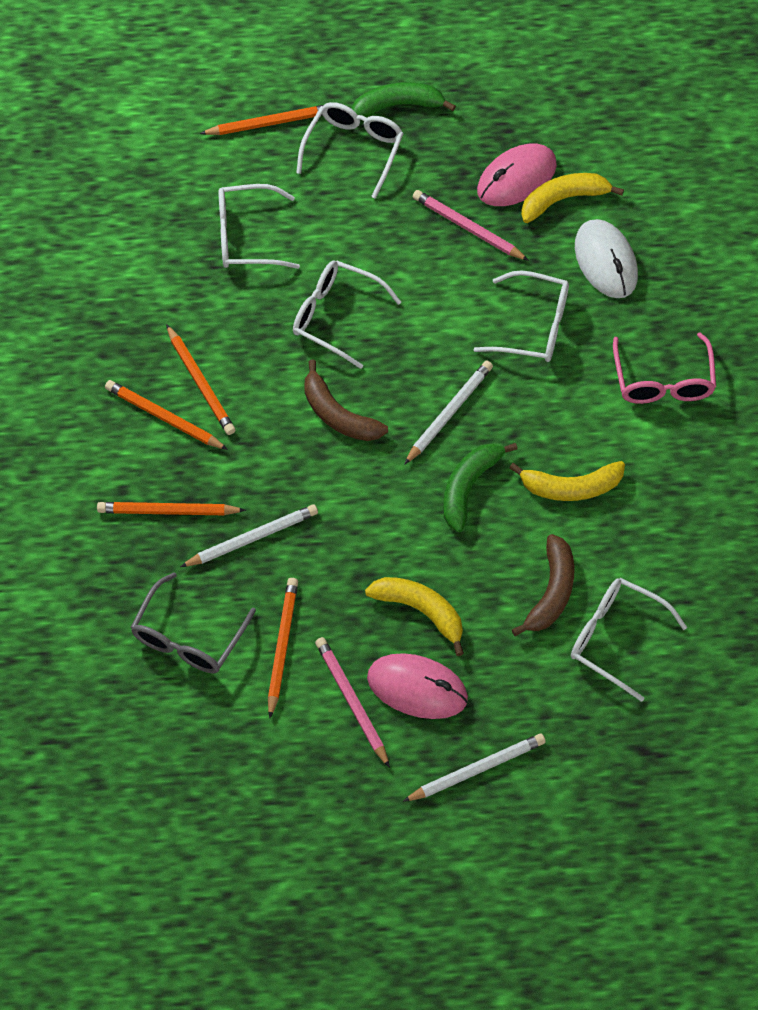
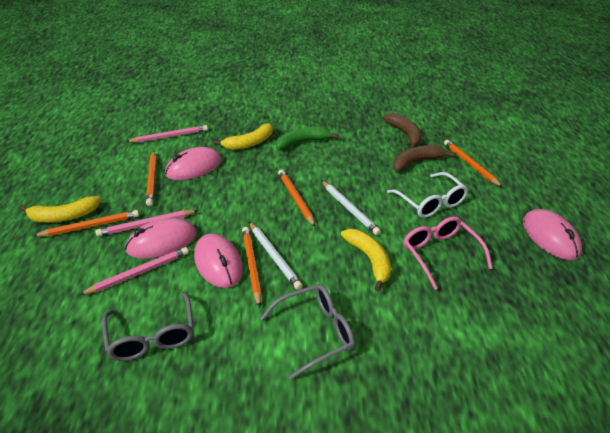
green banana: [351,82,456,118] [443,443,518,532] = 2 -> [276,127,339,149] = 1
grey glasses: [131,573,256,673] = 1 -> [102,292,194,361] [260,284,355,380] = 2
pink mouse: [367,653,468,719] [477,144,557,206] = 2 -> [125,218,197,259] [165,147,222,180] [194,234,243,288] [523,209,582,260] = 4
pink pencil: [315,637,390,768] [413,190,529,261] = 2 -> [79,247,189,295] [95,210,198,237] [126,125,208,143] = 3
white glasses: [218,184,300,269] [293,260,401,369] [296,102,404,199] [473,270,569,362] [571,578,687,702] = 5 -> [387,172,468,218] = 1
white mouse: [575,219,638,298] = 1 -> none = 0
white pencil: [180,504,318,567] [403,733,546,802] [404,361,493,465] = 3 -> [249,222,303,290] [321,180,381,235] = 2

